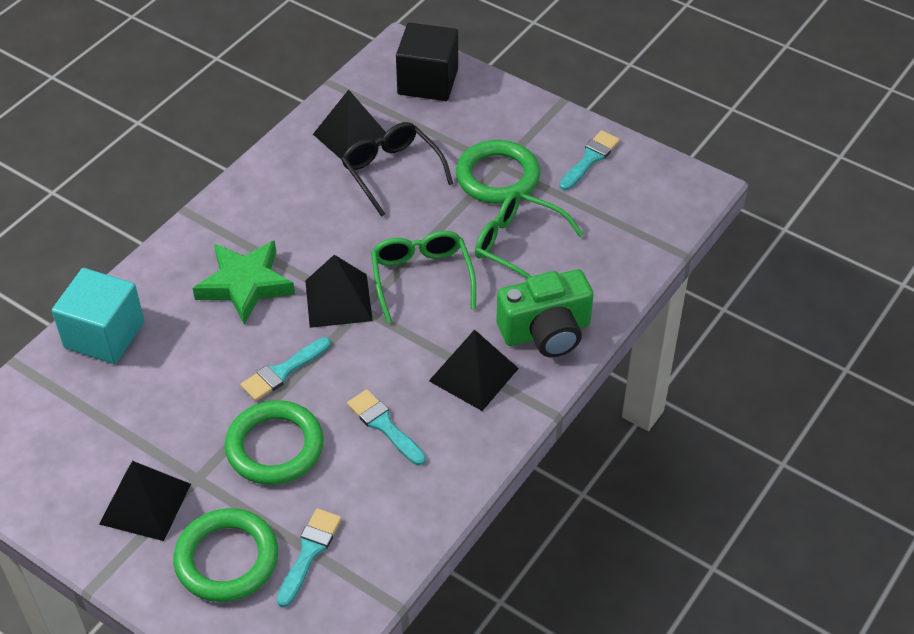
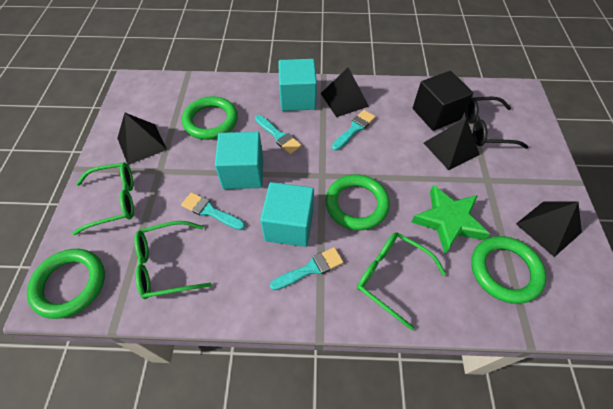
green camera: [496,269,593,357] = 1 -> none = 0
green glasses: [371,231,476,323] [475,191,584,279] = 2 -> [72,162,134,235] [134,221,212,299] [357,232,446,330] = 3
green ring: [173,508,278,602] [225,400,324,485] [456,140,540,204] = 3 -> [27,249,105,319] [182,96,238,140] [325,174,390,230] [471,236,546,304] = 4
turquoise cube: [52,268,145,364] = 1 -> [215,132,263,189] [260,182,314,247] [278,59,317,111] = 3

